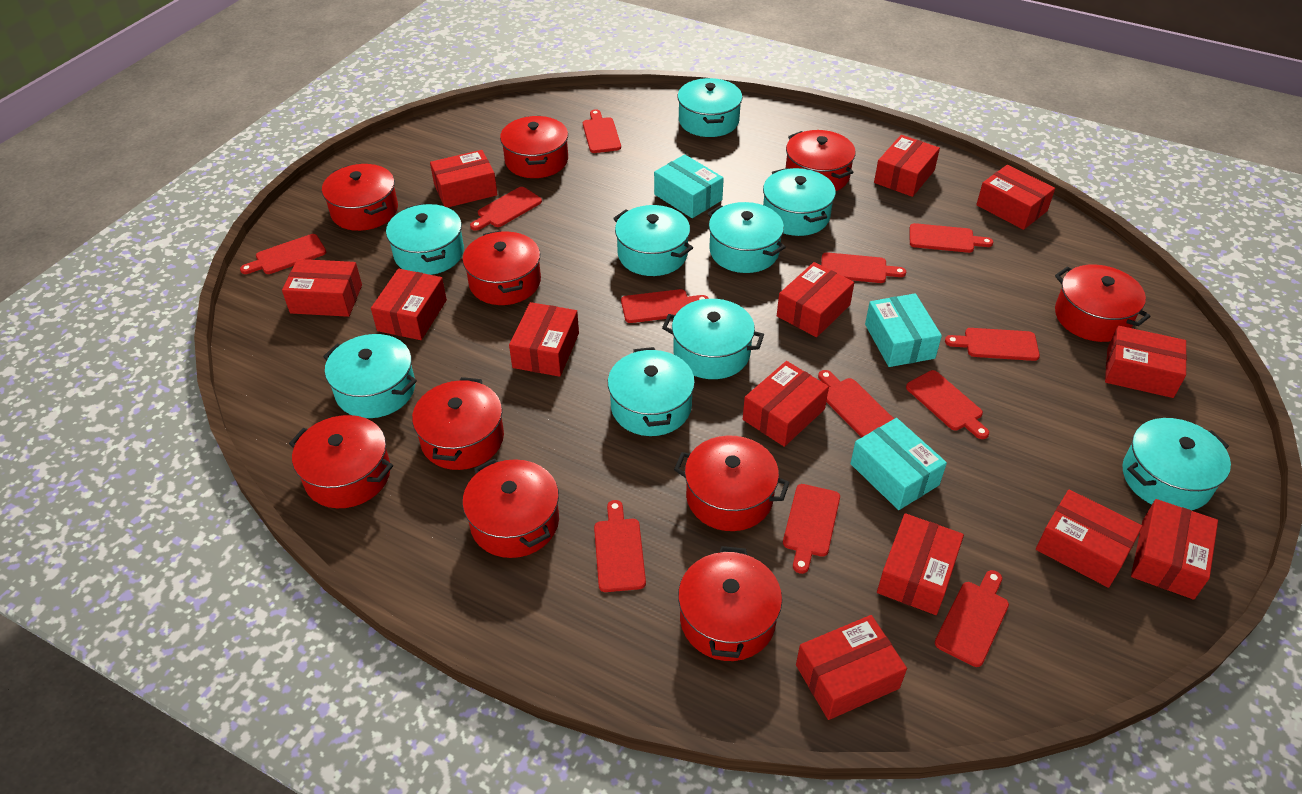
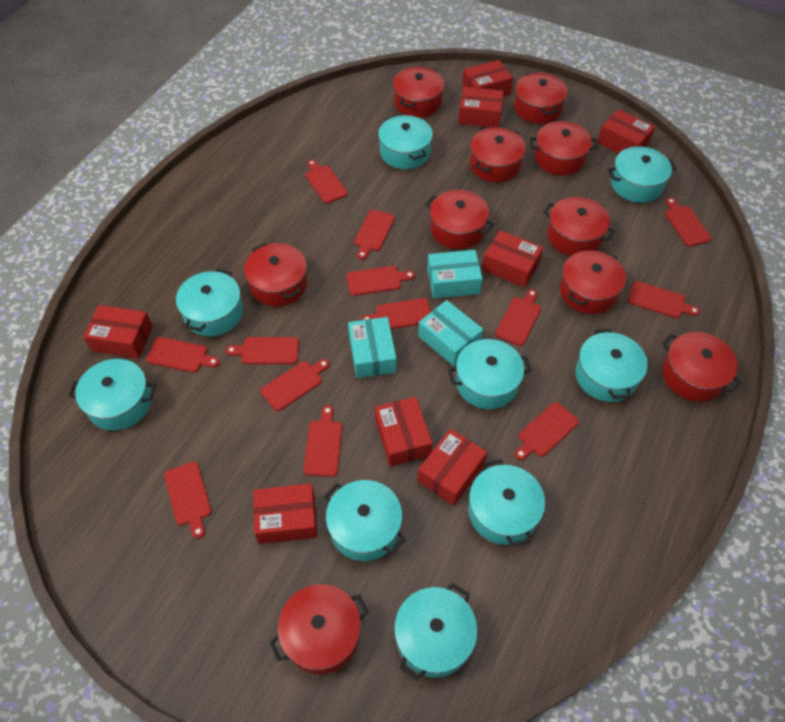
red box: [282,259,362,317] [371,269,447,340] [430,150,498,208] [509,302,579,377] [743,361,829,447] [777,262,854,337] [796,615,907,720] [874,135,940,197] [877,513,964,615] [976,165,1055,230] [1036,489,1142,588] [1105,326,1187,398] [1131,499,1218,600] = 13 -> [83,305,153,358] [253,483,317,544] [375,397,432,467] [418,429,487,506] [458,87,504,128] [462,60,513,97] [482,230,543,288] [597,109,655,153] = 8
red cutting board: [240,234,326,274] [470,187,542,231] [583,109,621,153] [594,500,646,592] [621,289,709,323] [783,484,840,574] [818,370,894,438] [821,252,906,283] [906,370,989,439] [909,223,993,253] [935,570,1009,667] [945,328,1040,361] = 12 -> [146,337,220,373] [164,462,212,539] [226,337,299,364] [260,359,330,411] [303,405,342,477] [306,160,348,204] [346,266,415,296] [354,210,395,260] [362,298,431,329] [495,289,541,346] [514,402,579,461] [628,281,700,318] [665,197,712,247] = 13

